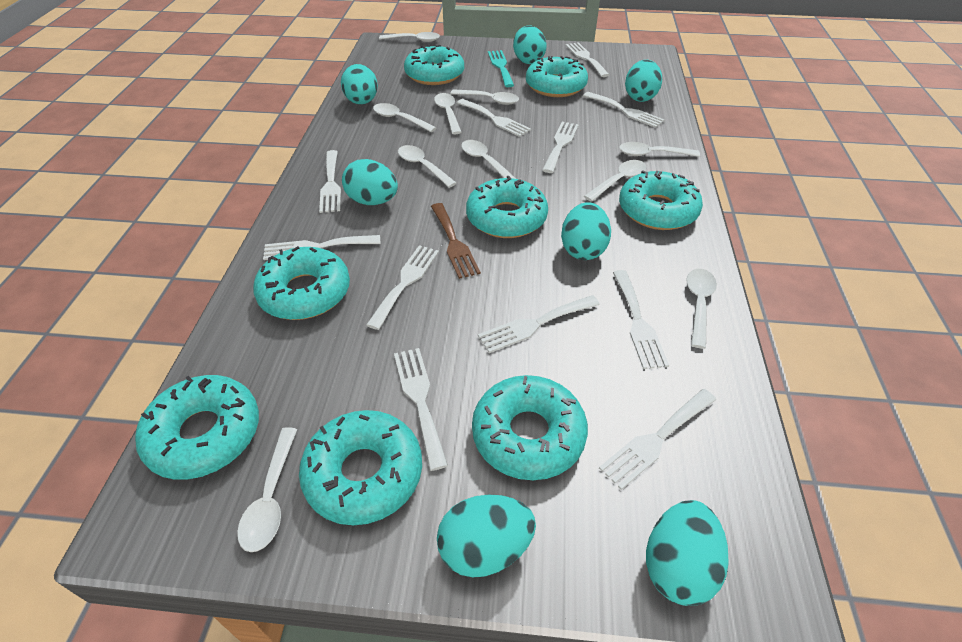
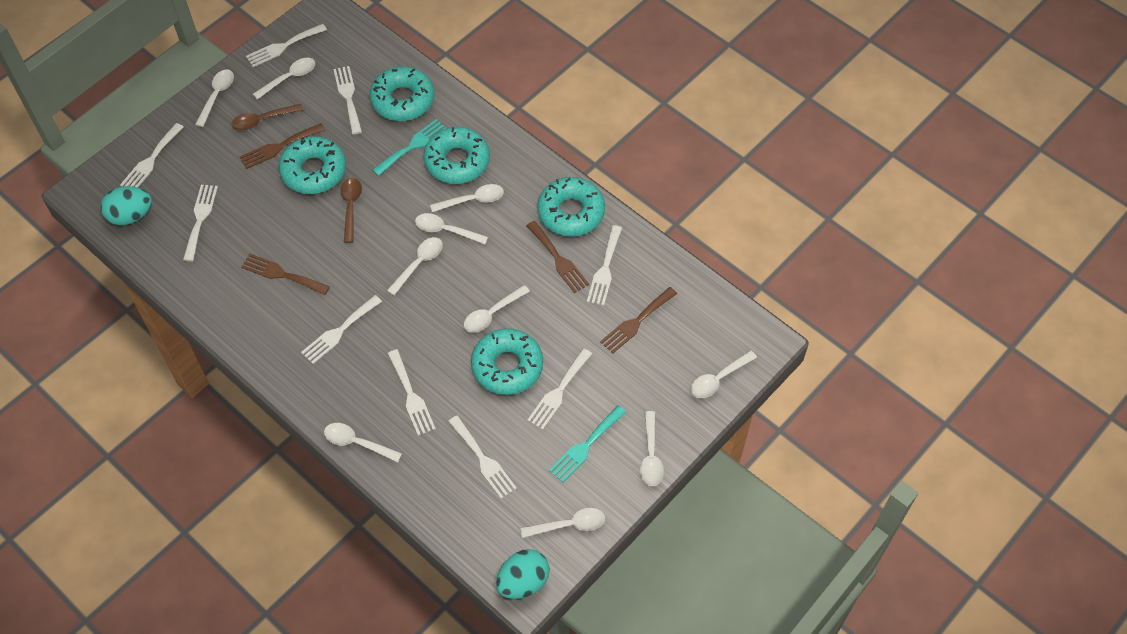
brown fork: [431,203,481,279] = 1 -> [240,123,325,169] [241,254,330,295] [526,221,589,293] [600,287,677,353] = 4
brown spoon: none = 0 -> [231,104,303,130] [340,178,362,243] = 2
turquoise donut: [135,375,259,480] [253,246,350,320] [299,410,422,525] [404,44,464,85] [466,176,548,238] [472,375,588,480] [526,56,588,97] [619,170,703,230] = 8 -> [279,136,346,194] [370,66,434,121] [423,127,490,184] [471,328,543,395] [537,177,605,237] = 5
turquoise egg: [341,64,378,104] [342,159,398,205] [437,495,536,577] [513,25,546,64] [561,202,611,260] [625,60,662,102] [646,500,729,606] = 7 -> [100,186,152,225] [496,549,550,599] = 2
turquoise fork: [488,50,514,87] = 1 -> [372,119,446,176] [549,405,626,482] = 2
white fork: [263,235,381,260] [319,150,341,213] [366,245,439,330] [394,348,448,471] [457,99,531,137] [478,295,600,353] [542,122,579,173] [566,42,609,77] [583,92,665,128] [599,389,716,490] [613,270,669,369] = 11 -> [120,123,184,188] [183,185,218,261] [246,24,327,67] [301,295,382,364] [333,66,362,135] [387,349,436,436] [448,415,517,499] [527,348,592,430] [587,225,622,306] = 9

